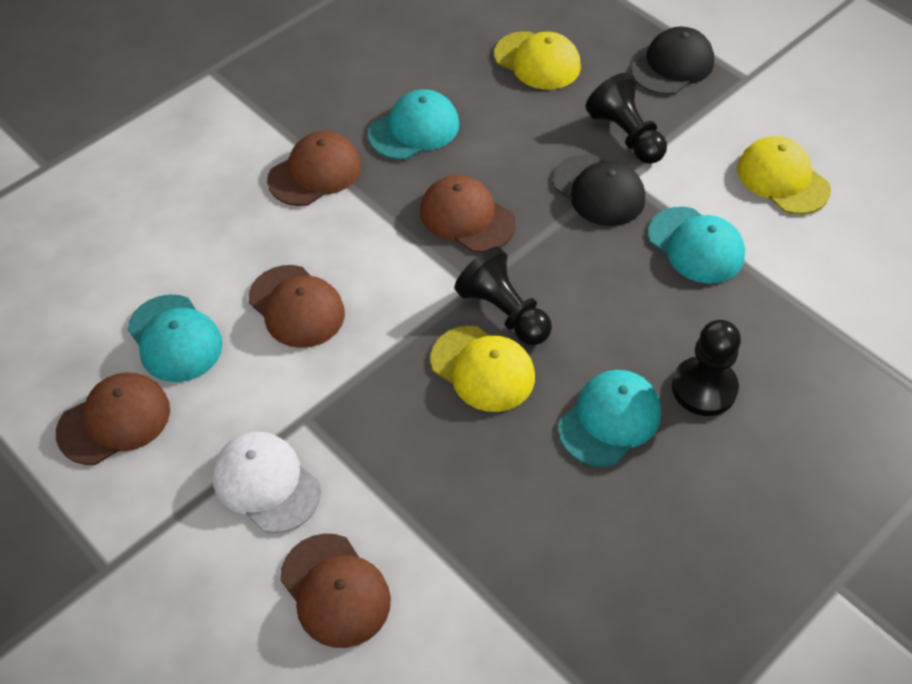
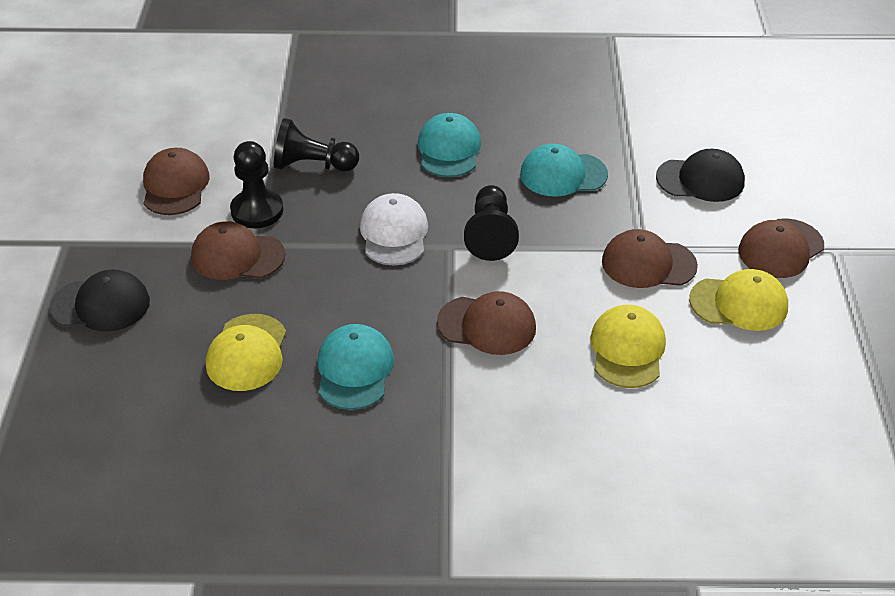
turquoise cap: [127,295,223,382] [368,89,459,160] [558,370,661,467] [648,207,745,284] = 4 -> [318,324,394,410] [418,113,481,177] [520,144,608,197] = 3

